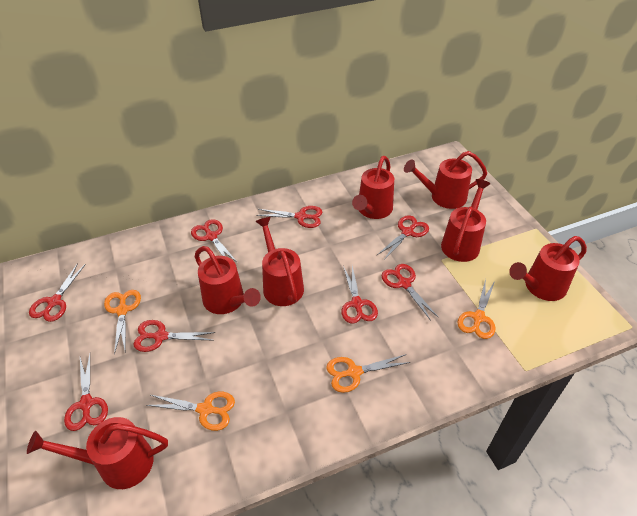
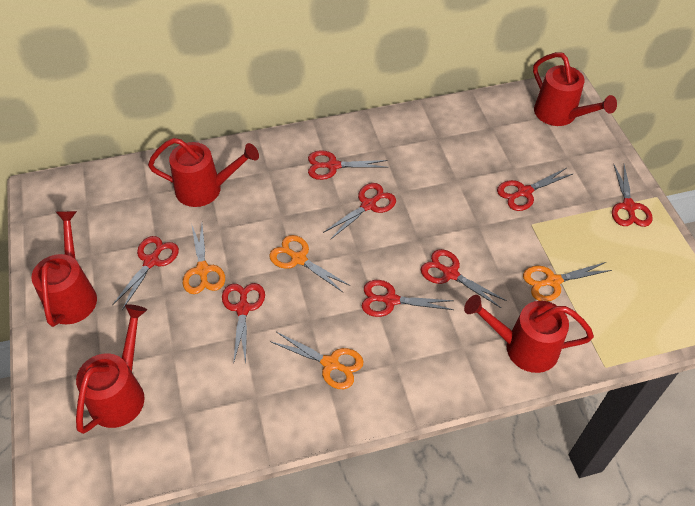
red watering can: [27,417,168,489] [195,246,261,314] [255,217,304,306] [352,156,394,219] [404,151,487,209] [441,179,491,262] [509,236,587,301] = 7 -> [31,211,97,327] [76,305,147,434] [148,138,259,207] [464,295,594,373] [533,52,617,126] = 5

